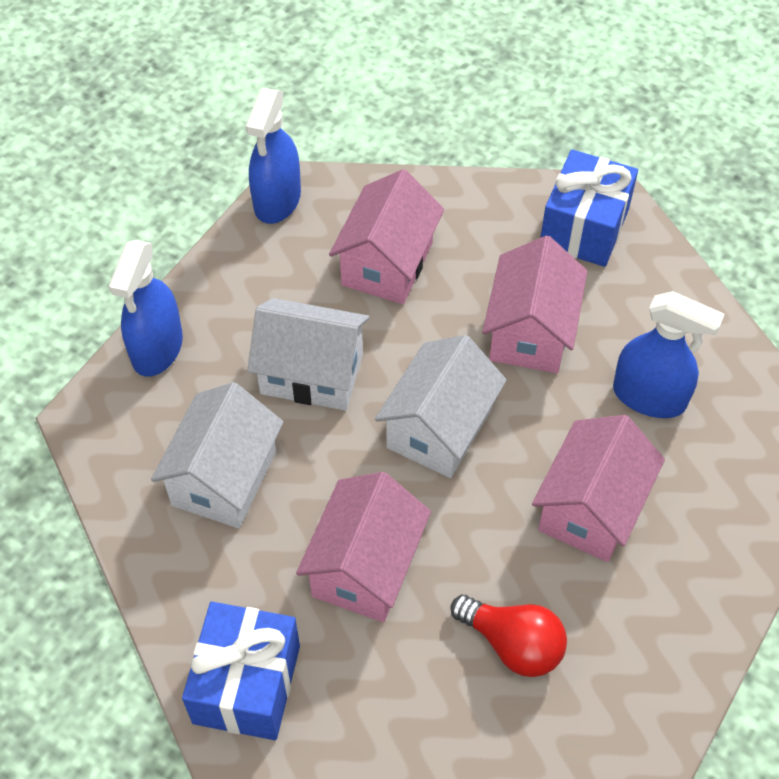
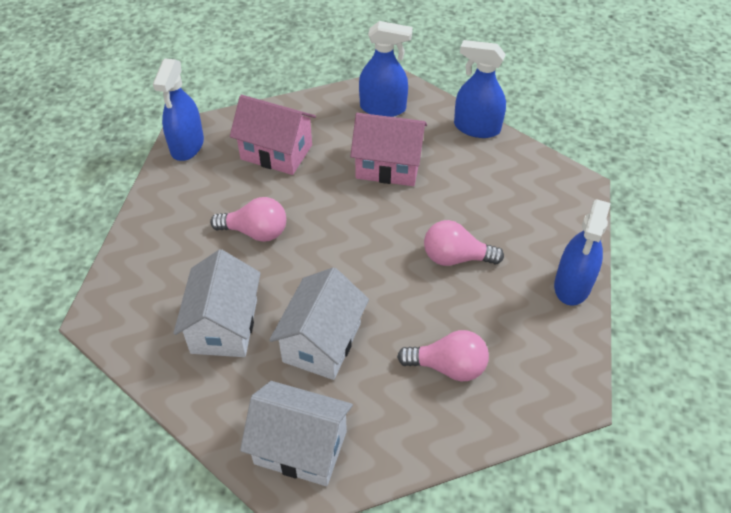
blue gift: [182,602,300,740] [540,149,638,267] = 2 -> none = 0
blue spray bottle: [109,240,183,377] [246,88,301,224] [613,291,724,418] = 3 -> [153,58,204,161] [359,21,413,117] [454,40,506,138] [554,199,611,306] = 4
pink house: [296,472,431,622] [329,169,444,304] [482,235,588,373] [532,415,665,562] = 4 -> [230,95,316,175] [350,113,427,186] = 2
pink light bulb: none = 0 -> [210,197,286,242] [397,330,489,381] [424,220,504,266] = 3
red light bulb: [450,595,567,677] = 1 -> none = 0

